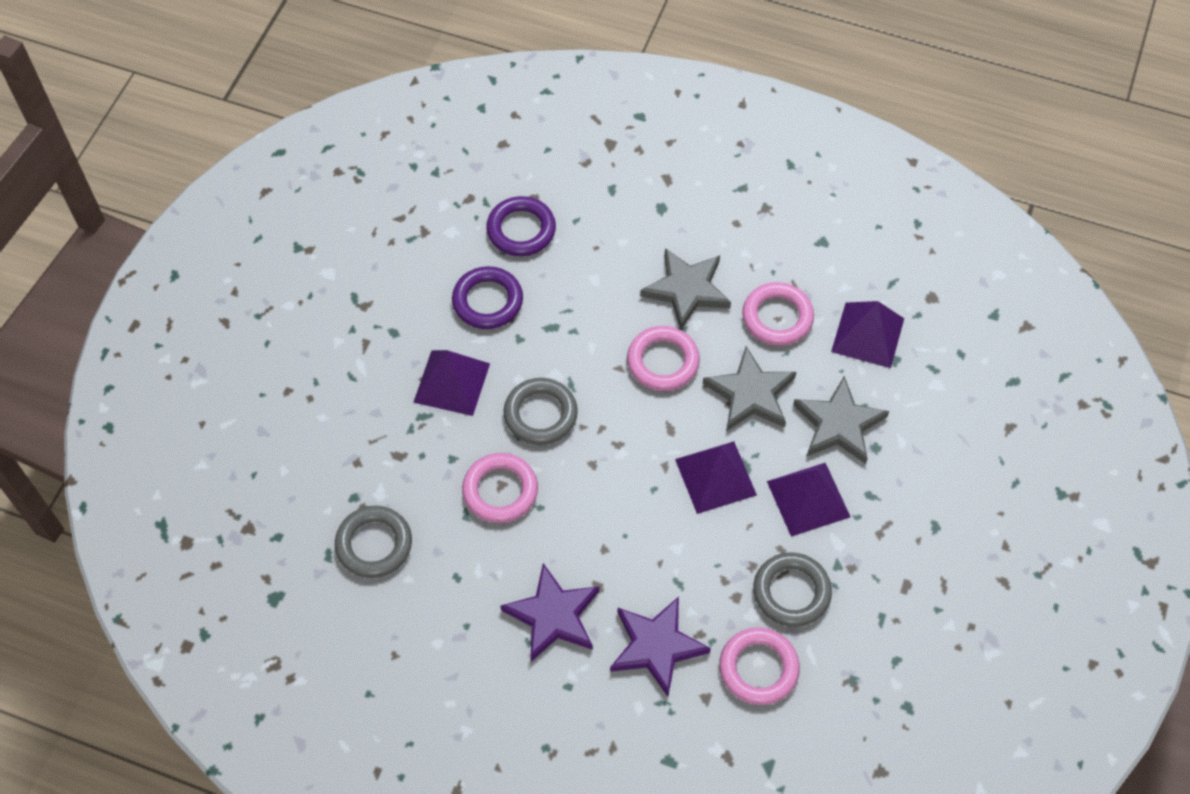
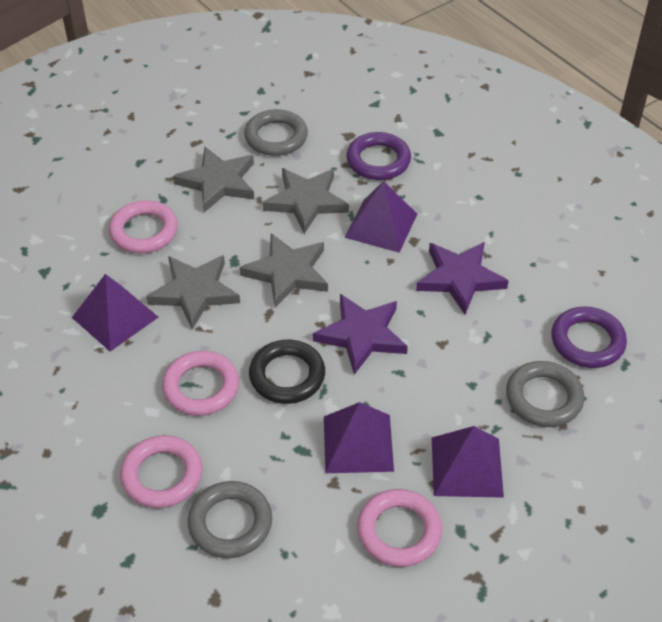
black ring: none = 0 -> [249,340,325,404] = 1
grey star: [640,248,731,330] [703,346,796,431] [793,376,889,464] = 3 -> [146,255,240,329] [173,147,254,212] [240,233,328,308] [262,168,349,234] = 4

